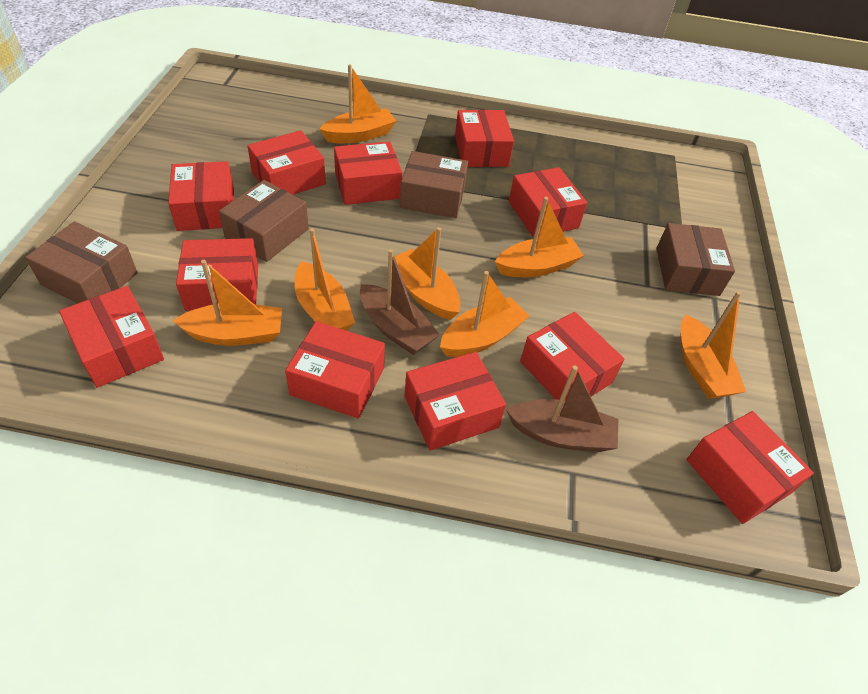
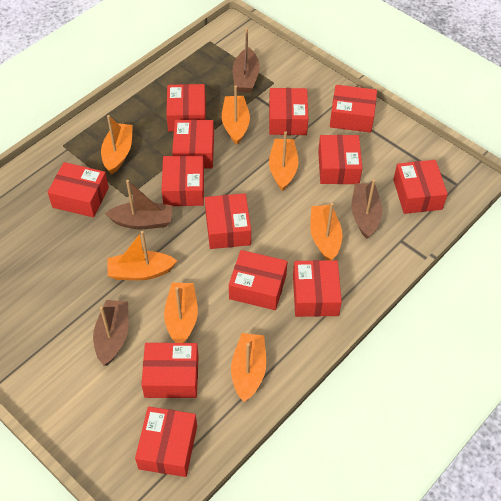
brown boat: [360,249,440,355] [506,365,618,452] = 2 -> [93,300,129,366] [105,180,172,229] [232,28,260,93] [352,179,382,239] = 4
brown box: [25,221,138,303] [219,180,309,262] [400,151,468,218] [656,223,735,296] = 4 -> none = 0
red box: [59,286,164,388] [168,161,234,231] [176,238,258,311] [247,130,326,195] [285,321,385,419] [334,141,402,205] [404,352,506,451] [455,110,514,167] [509,167,587,238] [520,312,625,401] [687,411,814,524] = 11 -> [48,162,109,218] [135,407,197,477] [141,343,199,398] [162,155,204,206] [166,84,206,131] [172,120,214,169] [205,193,251,249] [229,250,287,310] [269,88,308,135] [293,260,342,317] [318,135,362,184] [330,85,377,133] [393,160,448,214] = 13

